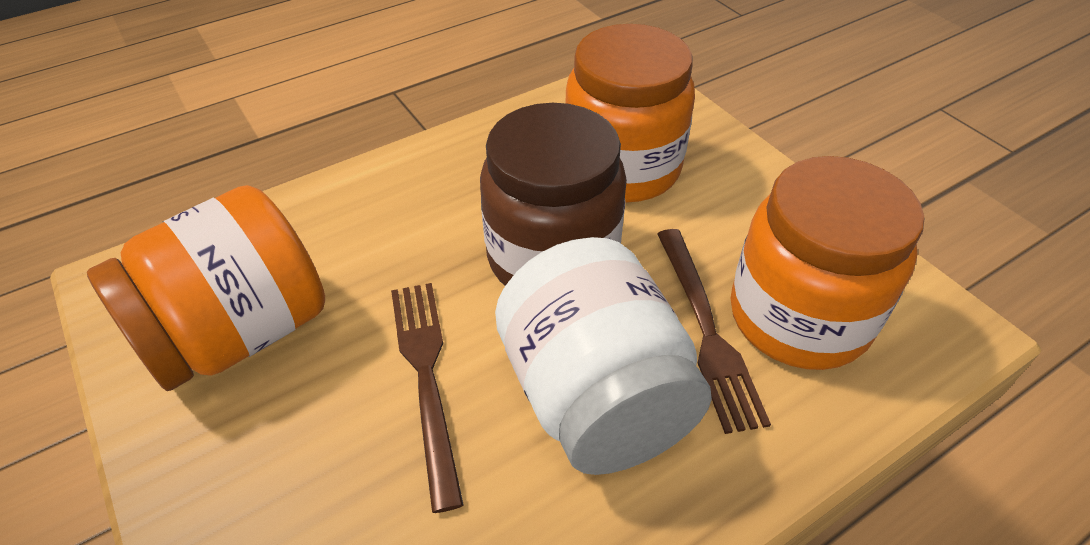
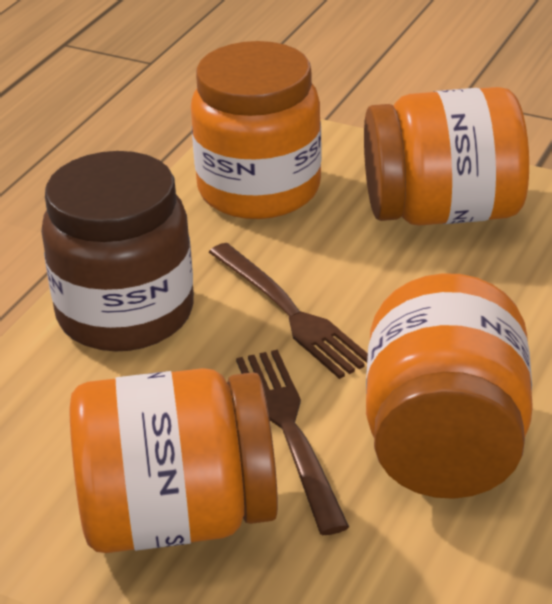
orange jar: [87,185,325,391] [566,24,695,203] [731,156,924,370] = 3 -> [70,368,278,553] [191,41,322,219] [364,87,529,226] [366,273,533,499] = 4
white jar: [495,237,712,475] = 1 -> none = 0

